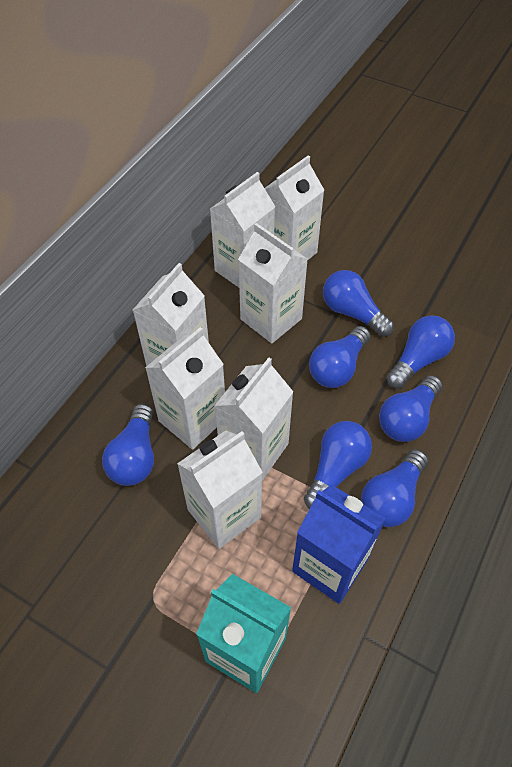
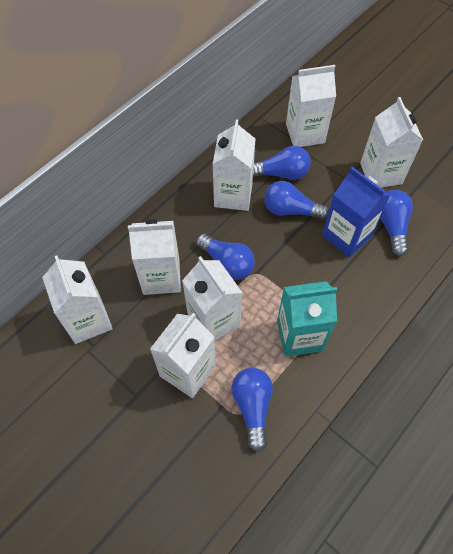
blue light bulb: [102,404,154,486] [304,421,372,509] [309,326,370,388] [323,270,394,337] [361,449,428,527] [379,375,443,442] [386,315,455,389] = 7 -> [196,233,255,280] [231,368,273,452] [253,146,311,180] [264,181,329,220] [380,190,413,256] = 5

